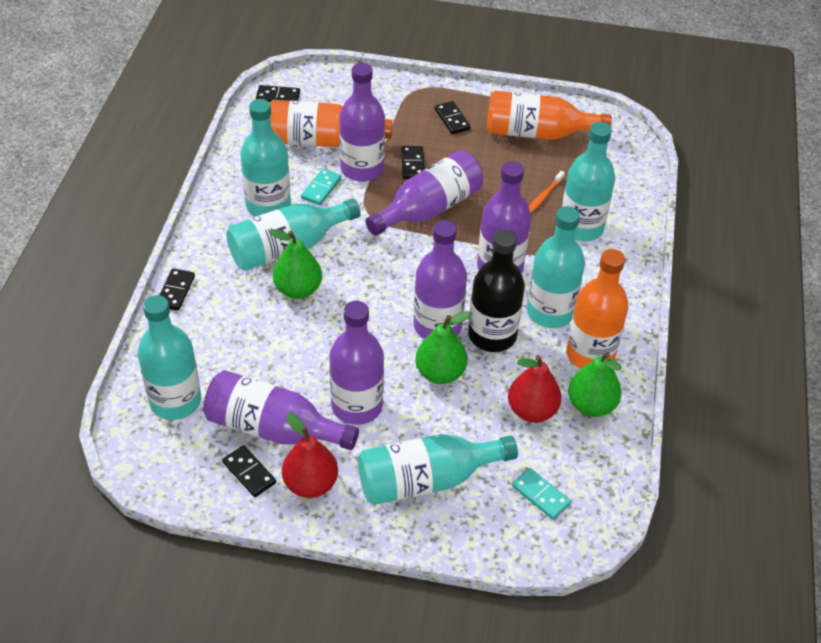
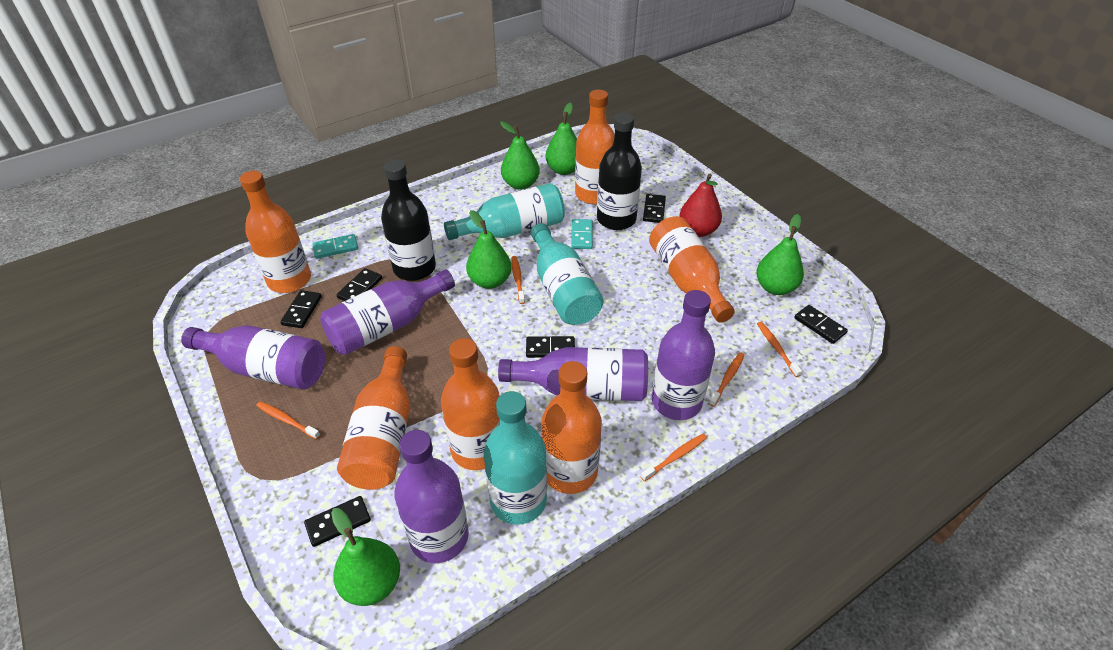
black bottle: [468,230,525,352] = 1 -> [381,159,436,281] [597,113,642,230] = 2
black domino: [159,268,195,311] [222,445,276,497] [256,85,300,102] [401,146,425,179] [435,101,471,134] = 5 -> [280,290,322,328] [304,496,371,547] [336,268,382,301] [526,336,575,358] [643,194,666,223] [794,305,848,344] = 6
green pear: [269,229,322,299] [415,311,471,384] [568,352,622,417] = 3 -> [331,508,400,606] [466,210,512,289] [500,121,540,190] [545,103,577,175] [756,214,804,295] = 5
orange bottle: [270,100,392,147] [487,91,612,140] [566,249,628,369] = 3 -> [240,171,311,293] [337,346,410,490] [441,338,500,470] [541,361,602,494] [575,90,615,204] [649,216,735,323] = 6
orange toothbrush: [529,171,565,213] = 1 -> [256,401,320,439] [511,256,525,304] [641,434,707,482] [709,352,745,407] [757,322,802,377] = 5
purple bottle: [203,370,359,450] [329,301,384,425] [339,63,385,182] [366,150,483,236] [414,220,467,339] [477,161,531,274] = 6 -> [181,325,325,389] [320,270,455,355] [394,430,469,563] [498,347,648,401] [652,290,715,420] = 5
red pear: [282,412,338,498] [508,355,561,422] = 2 -> [679,173,722,237] = 1
turquoise bottle: [138,295,201,420] [226,198,361,271] [240,99,291,217] [358,434,518,505] [527,206,585,328] [562,122,615,242] = 6 -> [444,183,565,240] [484,391,547,525] [531,223,603,325] = 3

